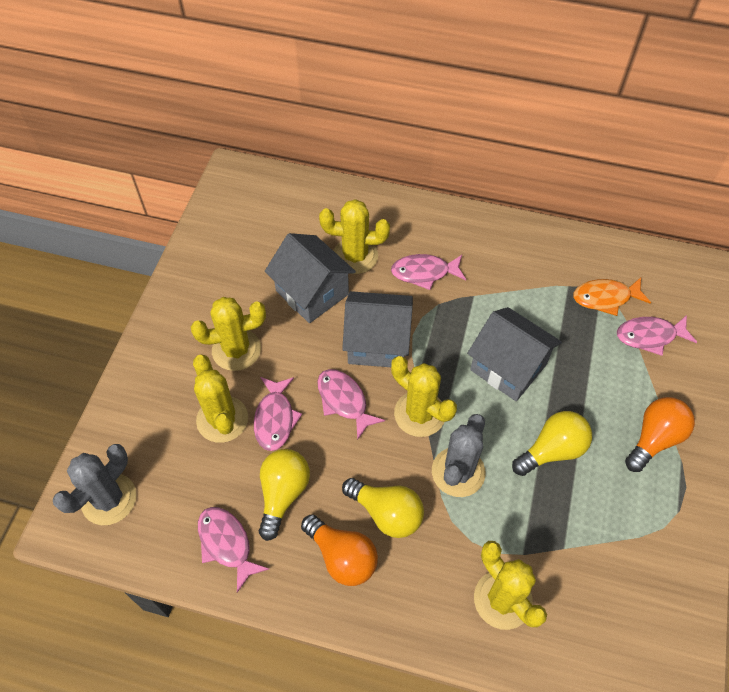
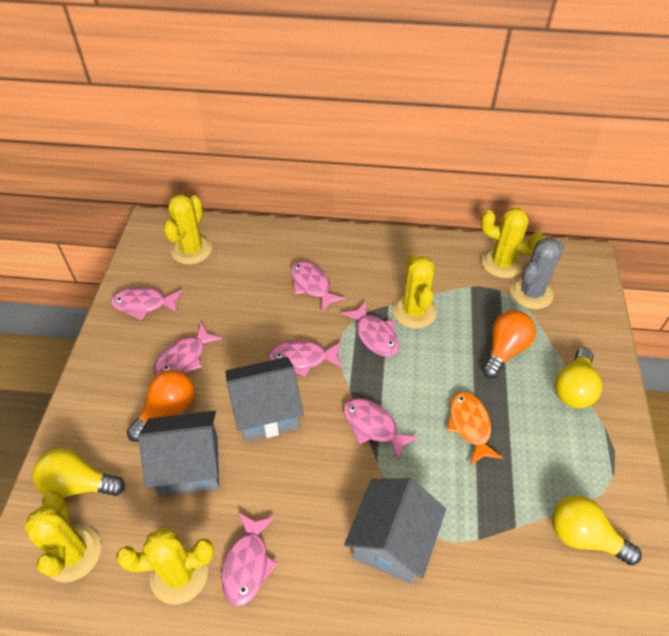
grey cactus: [53,444,136,525] [432,414,486,497] = 2 -> [510,237,564,309] = 1
pink fish: [198,507,269,592] [254,377,302,451] [317,369,385,440] [391,254,466,290] [617,315,697,356] = 5 -> [111,287,183,320] [153,323,222,375] [222,513,278,606] [268,340,343,377] [291,261,346,312] [341,301,399,357] [344,398,419,460] = 7

